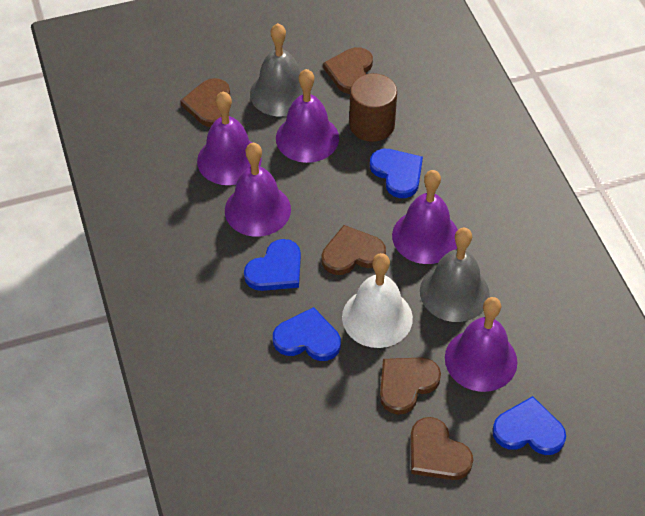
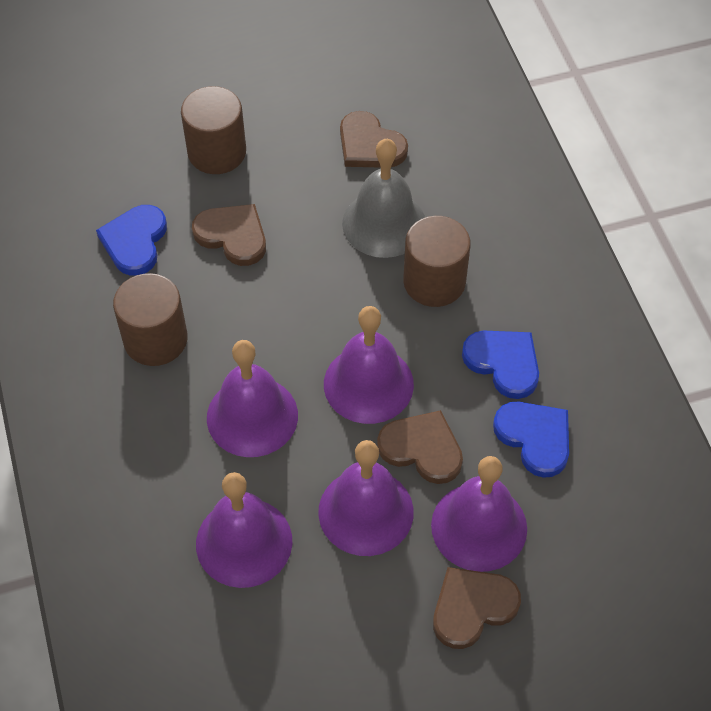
blue heart: [244,239,301,291] [273,307,341,361] [370,149,423,198] [492,396,566,455] = 4 -> [96,205,167,276] [462,331,539,399] [493,402,569,478] = 3
brown cylinder: [349,73,397,142] = 1 -> [113,273,188,366] [181,86,246,174] [403,216,471,307] = 3
brown heart: [180,78,230,127] [322,225,386,275] [323,47,373,94] [380,357,441,415] [410,417,473,480] = 5 -> [192,204,266,266] [340,111,408,168] [377,410,463,484] [433,567,521,649] = 4
grey bell: [250,23,311,116] [420,227,490,322] = 2 -> [342,139,425,258] = 1
white bell: [342,253,413,348] = 1 -> none = 0

